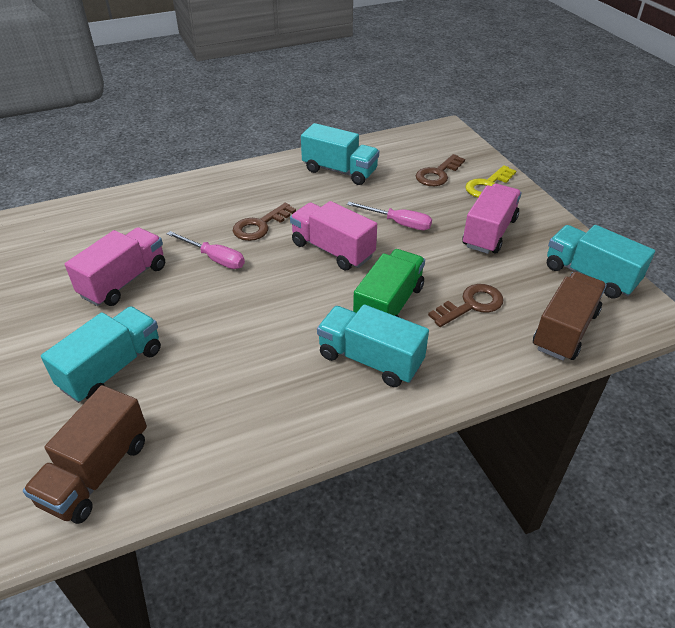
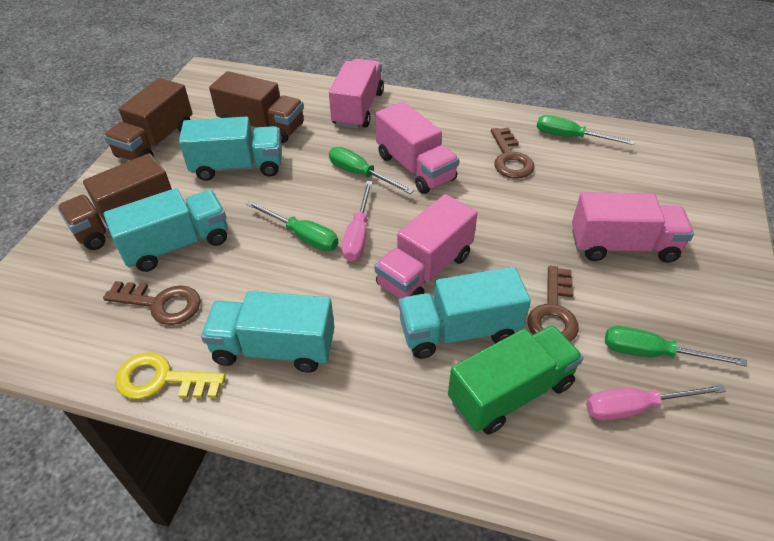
brown truck: [23,385,147,524] [533,272,607,361] = 2 -> [57,153,172,250] [104,78,193,161] [209,71,304,143] = 3
green screwdriver: none = 0 -> [246,201,338,251] [329,147,414,194] [537,115,635,145] [605,326,747,367] = 4
pink truck: [65,227,165,306] [290,201,377,271] [462,184,522,254] = 3 -> [329,59,384,129] [375,101,459,194] [375,194,478,299] [572,192,694,263] = 4

